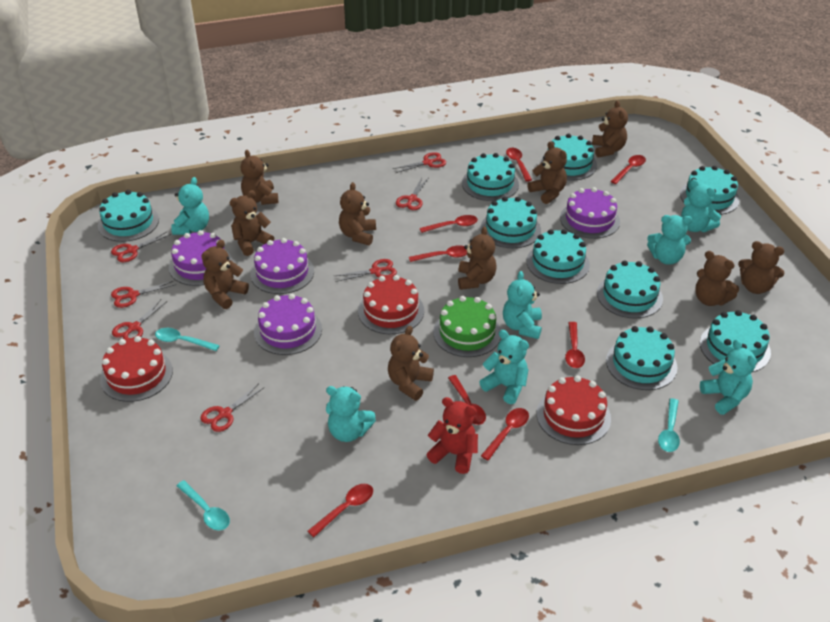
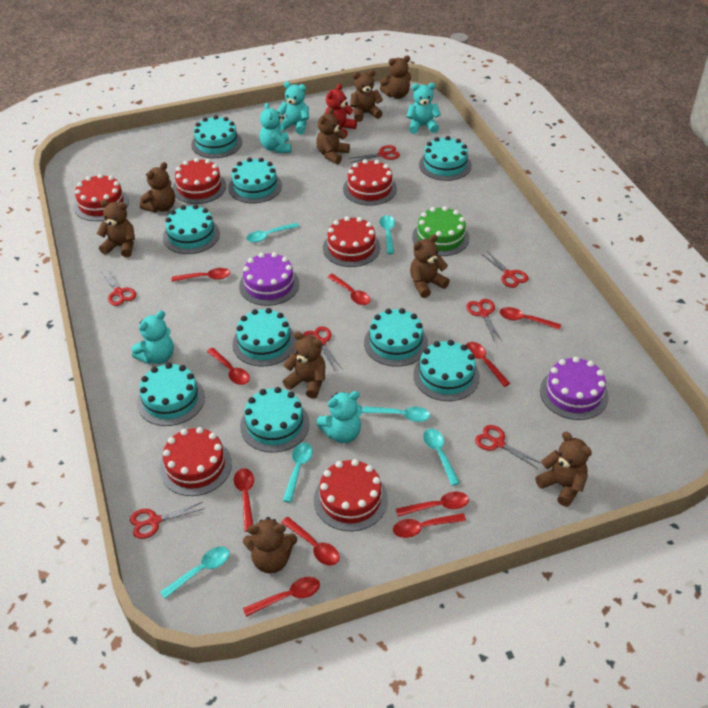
brown teddy bear: [202,240,249,309] [229,190,274,256] [241,150,279,205] [339,182,376,246] [388,326,434,401] [458,227,497,290] [528,141,567,204] [592,101,628,157] [695,251,739,306] [738,241,784,294] = 10 -> [97,200,135,257] [140,162,175,213] [243,517,297,573] [283,331,326,399] [316,108,350,164] [350,70,383,122] [380,56,411,99] [410,234,450,298] [535,432,592,507] = 9
purple cake: [169,230,232,286] [250,238,314,294] [254,294,322,355] [560,187,620,239] = 4 -> [239,252,299,306] [540,357,608,420] = 2
red cake: [100,336,173,402] [358,275,424,334] [537,375,611,445] = 3 -> [74,174,129,221] [160,427,232,496] [173,158,226,204] [314,459,388,531] [323,216,380,267] [343,159,397,206] = 6
red spoon: [308,484,373,537] [409,245,467,262] [420,215,478,233] [448,375,486,425] [481,408,529,460] [506,148,532,182] [565,322,585,368] [610,155,646,184] = 8 -> [171,268,231,282] [207,348,250,385] [234,468,254,532] [243,577,320,617] [281,517,340,566] [328,274,371,305] [393,513,466,538] [396,491,469,516] [466,342,510,387] [500,307,561,330] = 10
turquoise spoon: [155,328,220,351] [177,480,230,531] [658,398,680,452] = 3 -> [160,547,229,599] [246,223,299,243] [282,442,313,503] [362,406,430,422] [379,215,395,254] [423,428,460,486] = 6
turquoise teddy bear: [171,177,209,235] [326,386,376,442] [480,330,529,404] [503,271,542,339] [647,215,692,265] [681,179,721,232] [700,339,757,415] = 7 -> [132,310,174,364] [260,103,291,153] [277,81,309,134] [317,391,362,443] [406,83,441,134] = 5

